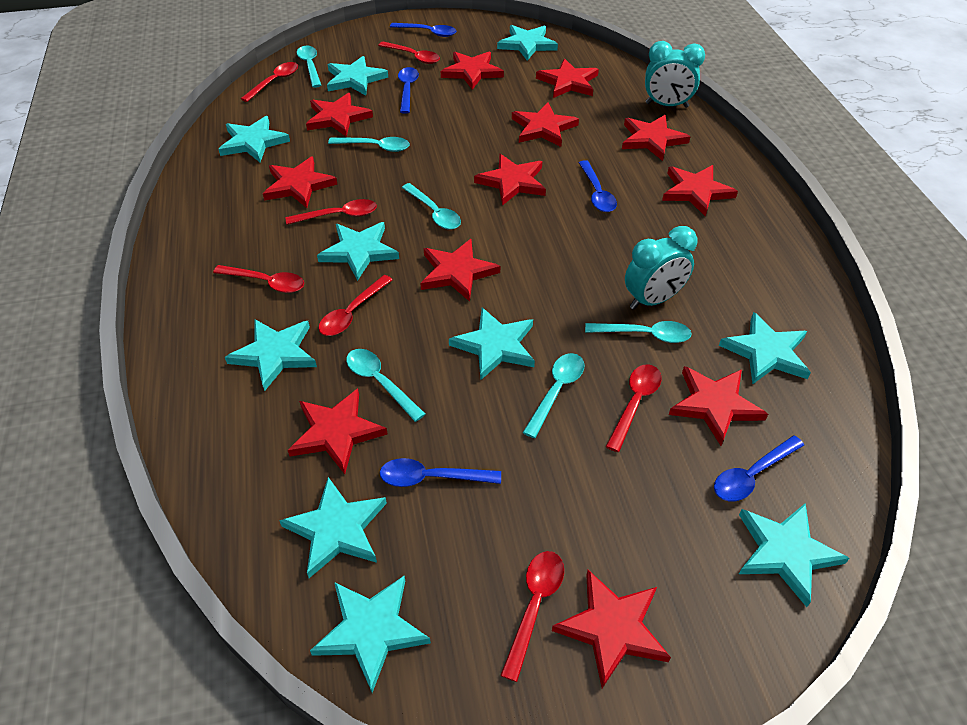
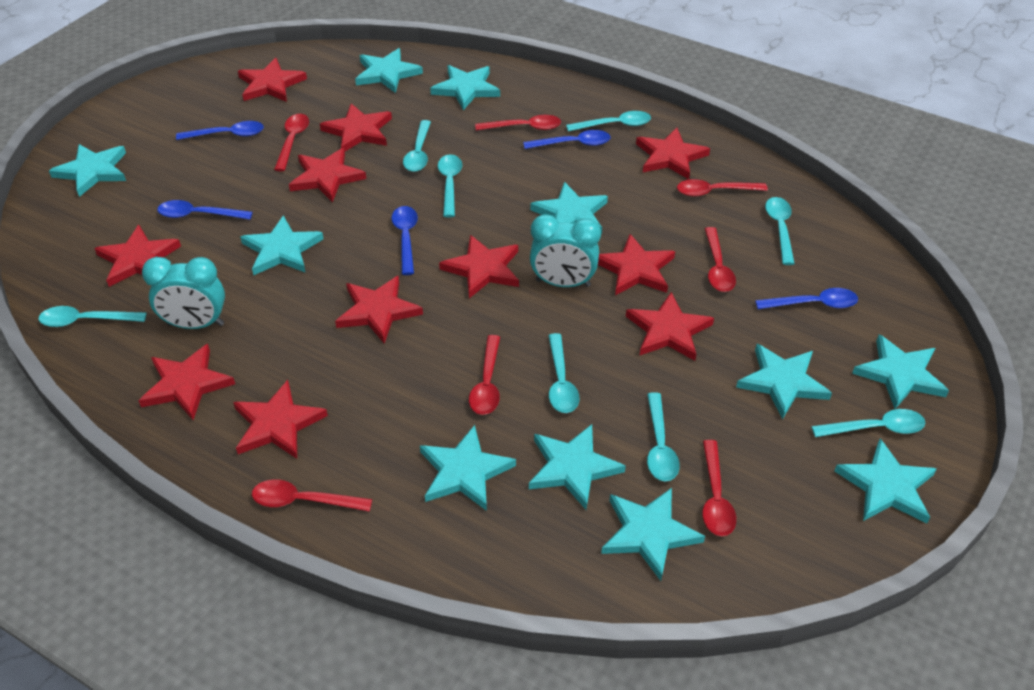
red star: [263,156,338,208] [288,389,387,474] [306,93,373,137] [420,239,500,302] [441,52,504,90] [474,154,546,206] [512,103,579,147] [536,59,599,98] [552,570,671,688] [622,115,691,161] [662,165,738,217] [669,366,768,446] = 12 -> [94,225,181,287] [139,344,235,420] [233,380,328,459] [238,58,307,102] [289,148,366,202] [320,103,392,151] [335,276,423,343] [439,235,519,298] [598,234,675,295] [626,292,714,361] [636,128,710,179] = 11
turquoise spoon: [297,46,321,88] [328,137,410,152] [346,349,425,422] [402,183,461,229] [523,353,585,438] [585,321,692,343] = 6 -> [39,306,146,327] [403,120,431,172] [438,154,462,217] [548,333,579,413] [566,111,651,132] [647,392,680,482] [765,197,795,265] [811,409,925,437] = 8
turquoise star: [218,116,290,162] [225,319,317,391] [279,477,387,578] [310,575,431,693] [317,222,399,281] [327,56,388,96] [449,308,535,380] [497,25,558,61] [719,312,811,384] [739,503,850,607] = 10 -> [49,144,126,197] [240,215,324,275] [355,48,423,93] [420,425,516,511] [430,65,500,110] [529,424,626,510] [530,182,608,234] [601,488,705,581] [736,344,832,420] [834,439,936,523] [852,334,949,409] = 11

